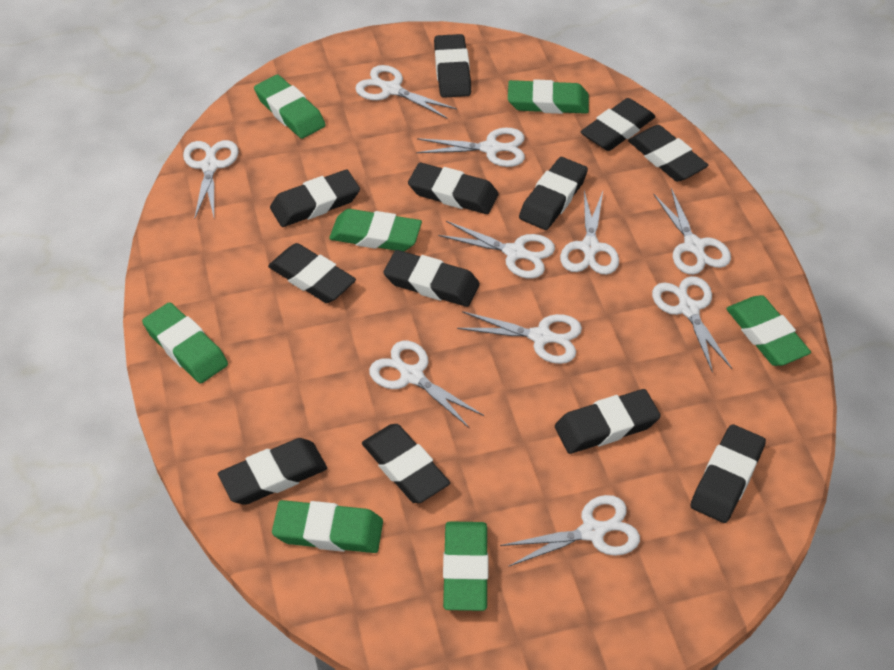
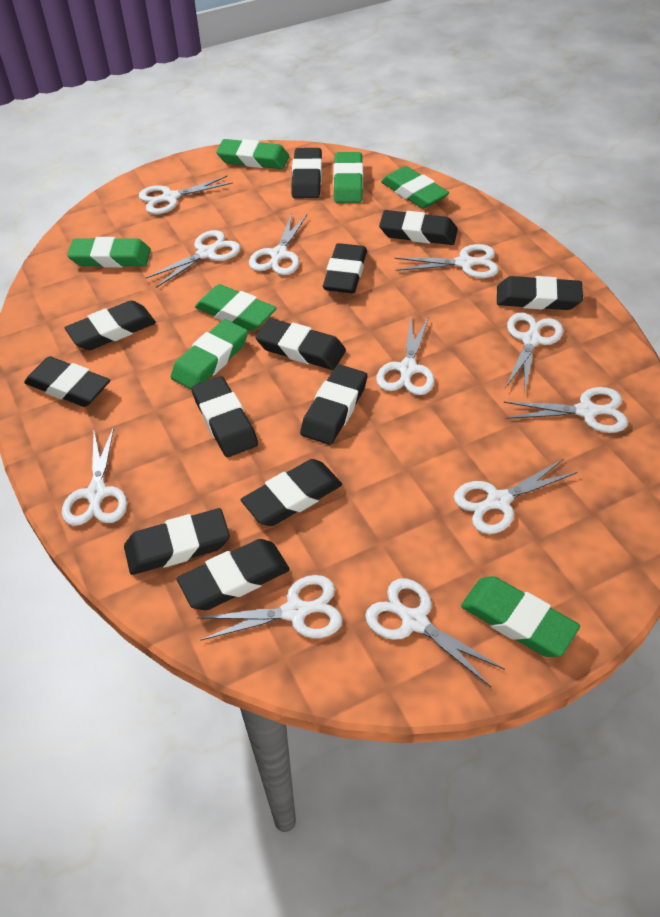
white scissors: [183,140,238,220] [355,65,457,118] [369,341,484,428] [416,128,525,167] [438,221,555,279] [457,311,582,364] [500,495,640,567] [560,191,619,275] [652,276,732,373] [653,188,731,275] = 10 -> [62,426,127,526] [139,176,233,214] [145,230,241,288] [197,575,343,641] [249,213,307,275] [365,578,505,687] [376,315,435,395] [395,244,499,278] [454,459,577,534] [504,387,628,433] [505,313,563,391] = 11

